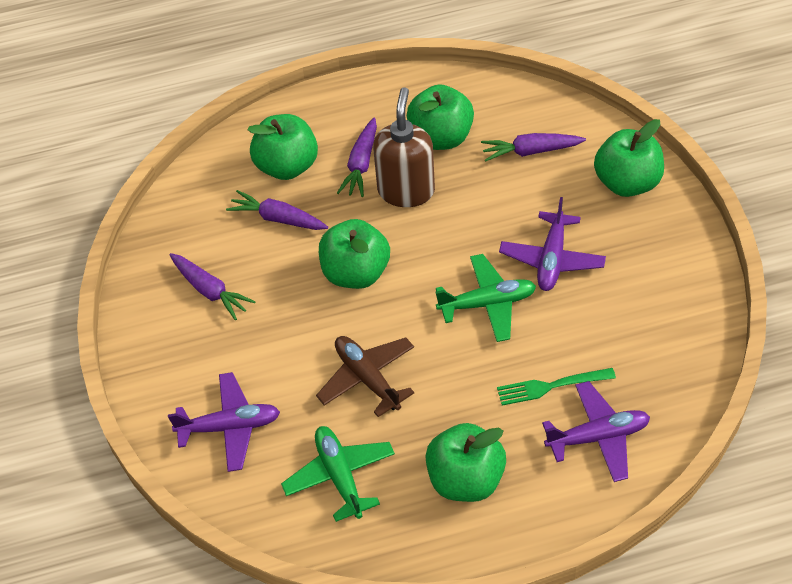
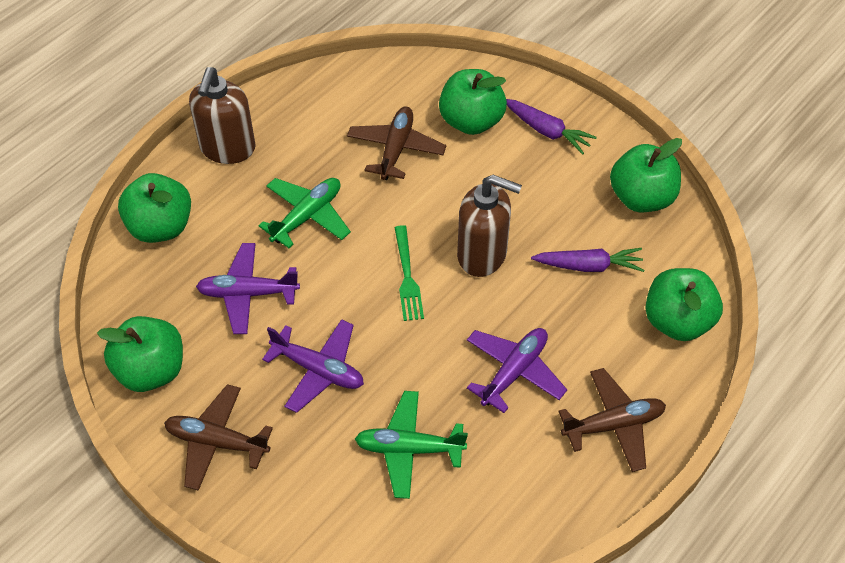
brown plane: [316,336,414,417] = 1 -> [164,384,273,491] [347,106,446,180] [558,368,666,472] = 3
brown soap dispenser: [373,87,435,207] = 1 -> [189,67,256,164] [457,175,522,277] = 2
purple carrot: [169,253,256,320] [226,190,328,230] [337,118,377,197] [481,133,586,161] = 4 -> [506,99,597,154] [531,248,644,272] = 2

